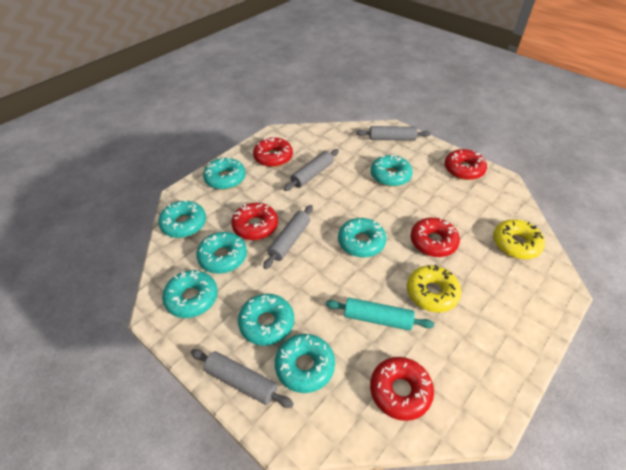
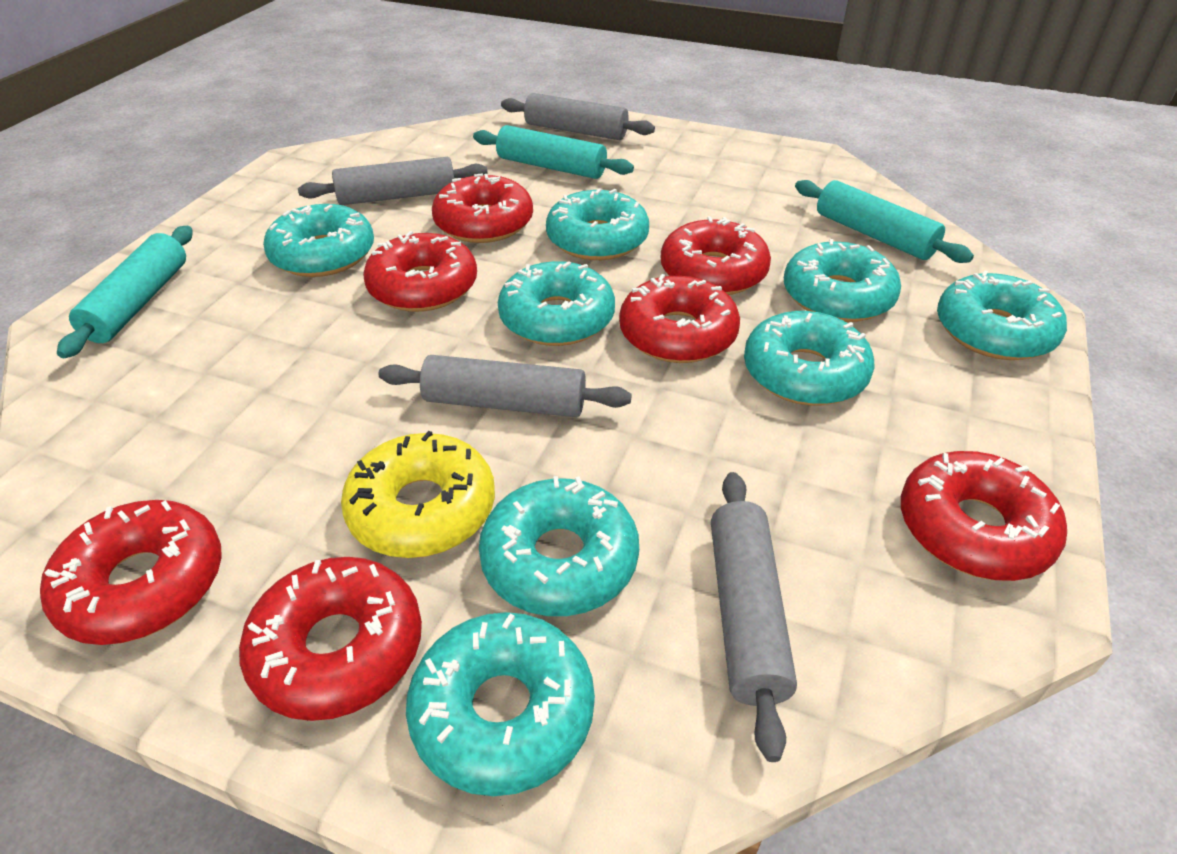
red donut: [231,203,278,240] [253,137,293,167] [370,357,434,421] [410,218,460,257] [444,149,487,180] = 5 -> [40,500,222,645] [239,557,422,721] [363,231,477,312] [432,173,533,243] [619,274,740,363] [660,216,771,295] [901,451,1067,581] = 7
turquoise rolling pin: [326,298,434,331] = 1 -> [57,226,193,358] [473,125,634,179] [795,180,974,263] = 3
yellow donut: [407,265,461,312] [493,219,545,259] = 2 -> [341,431,495,558] = 1

